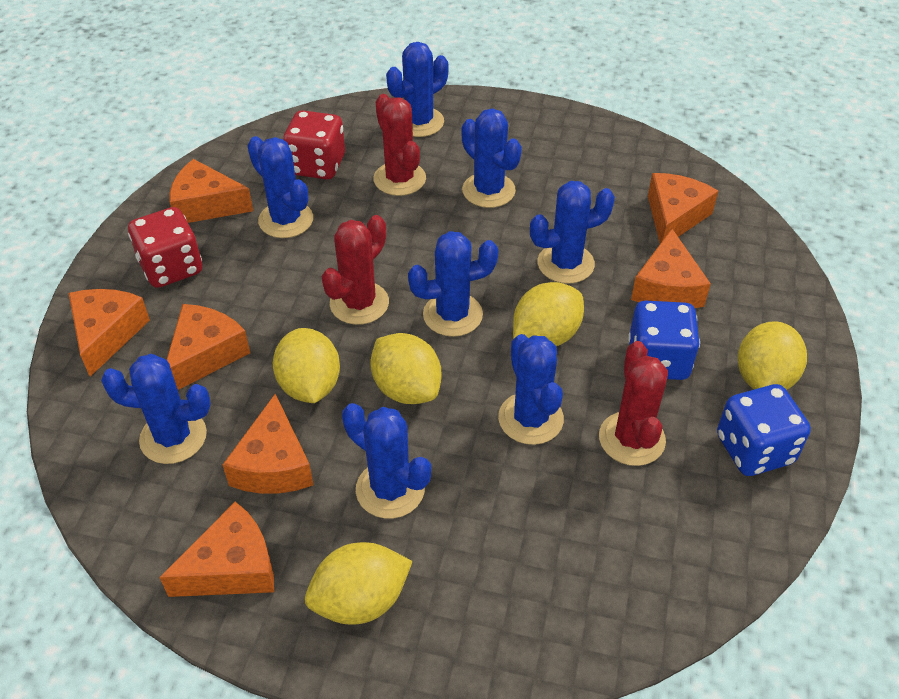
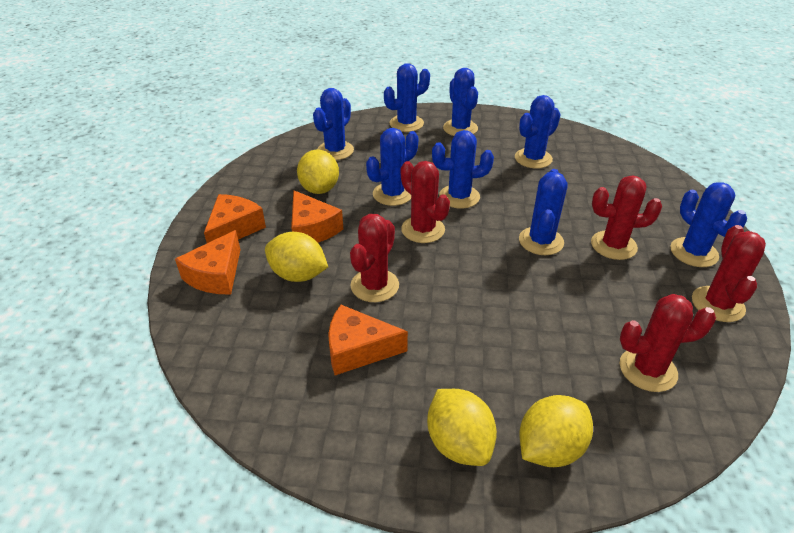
blue dice: [628,301,700,380] [717,384,811,476] = 2 -> none = 0
orange cheese: [68,289,150,377] [159,502,274,597] [167,304,250,390] [170,159,253,223] [223,394,313,494] [631,229,711,308] [648,173,718,244] = 7 -> [175,230,240,294] [204,194,266,243] [291,190,343,243] [328,305,408,375] = 4
red cactus: [322,215,389,325] [373,94,426,196] [599,341,668,466] = 3 -> [350,214,399,302] [401,161,450,243] [591,176,662,260] [620,294,716,392] [692,225,766,322] = 5
red dice: [128,207,202,288] [283,110,345,179] = 2 -> none = 0
yellow lemon: [273,328,340,403] [305,542,413,625] [370,333,442,404] [513,282,584,346] [738,321,807,390] = 5 -> [265,232,328,282] [297,149,339,194] [427,389,497,466] [519,395,593,467] = 4

